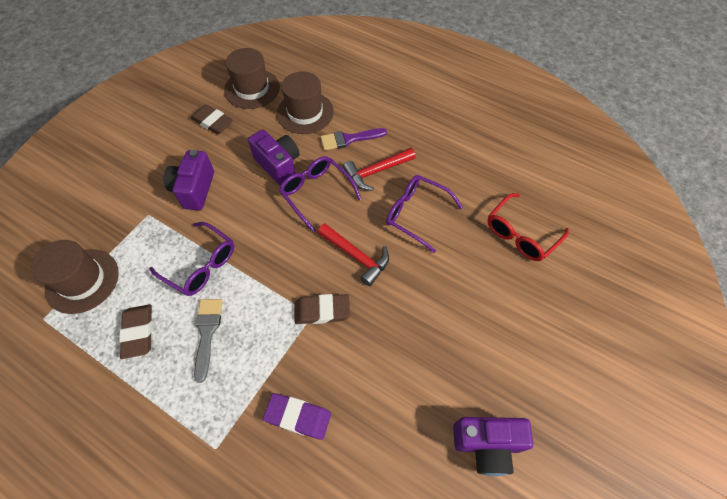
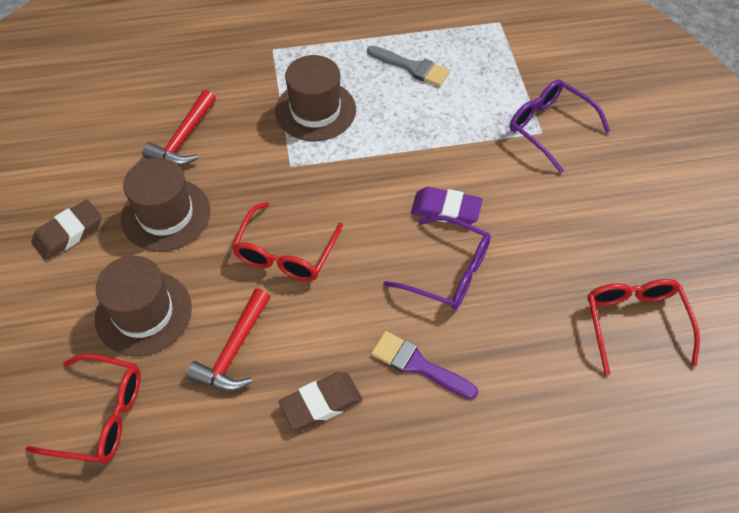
brown eraser: [119,304,153,359] [191,105,233,134] [295,294,350,324] = 3 -> [31,200,102,260] [279,372,362,430] = 2
purple camera: [163,150,214,210] [248,129,300,186] [453,417,533,476] = 3 -> none = 0
purple glasses: [149,222,234,296] [279,156,361,232] [386,175,463,253] = 3 -> [383,215,491,310] [510,79,610,173] = 2
red glasses: [487,193,569,261] = 1 -> [26,354,141,464] [232,202,343,281] [587,279,700,375] = 3

